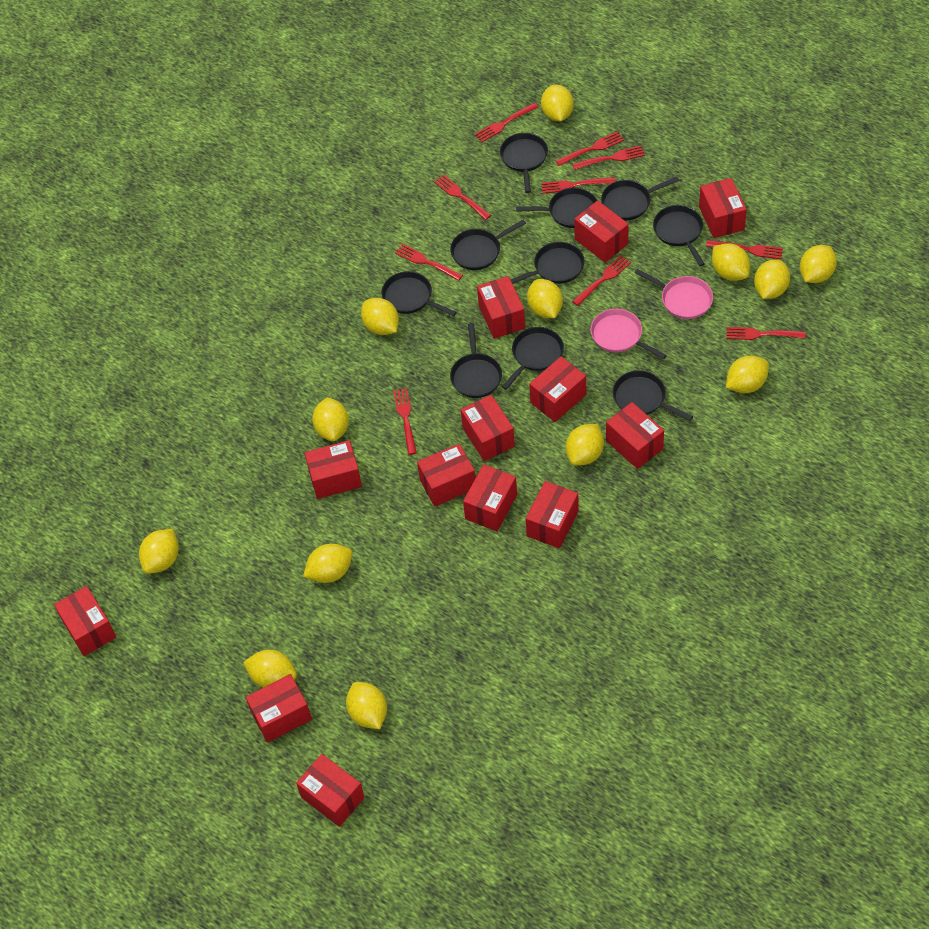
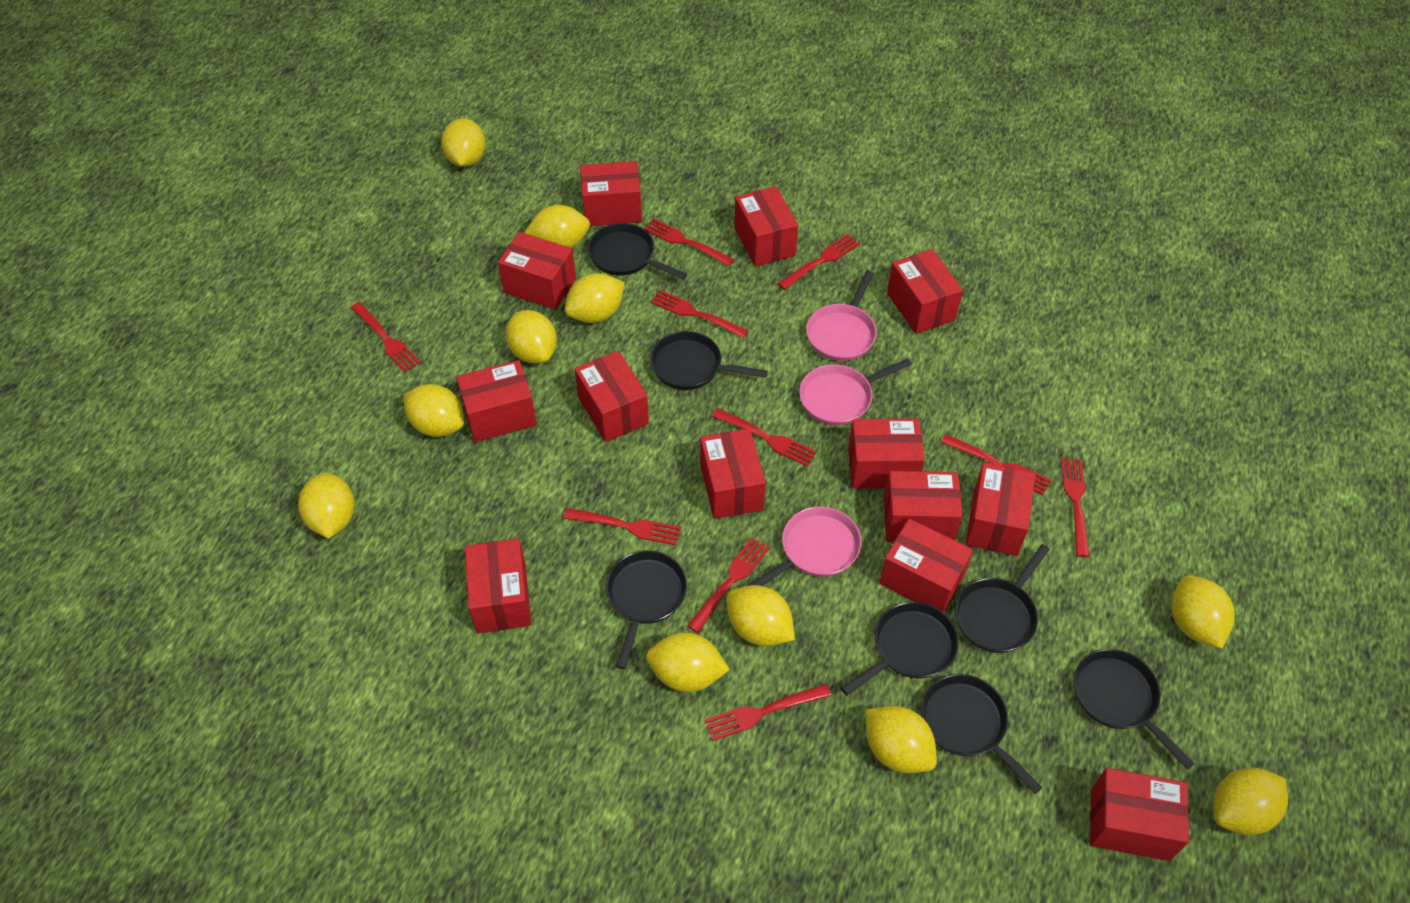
black pan: [382,271,457,317] [450,220,526,270] [450,323,502,398] [500,133,548,193] [502,327,564,390] [511,242,585,284] [516,187,597,228] [601,177,679,220] [613,370,693,421] [653,205,705,266] = 10 -> [588,223,687,280] [606,550,687,669] [650,331,768,390] [841,602,959,696] [921,674,1042,793] [955,544,1050,653] [1074,649,1194,769] = 7
pink pan: [590,309,667,360] [635,269,713,319] = 2 -> [748,506,862,586] [799,359,912,425] [806,271,877,361] = 3
yellow lemon: [139,529,179,574] [243,650,297,688] [303,544,352,583] [312,397,349,441] [346,682,387,729] [361,298,399,335] [527,279,563,318] [541,85,574,121] [566,424,604,466] [712,243,750,281] [726,355,769,393] [754,259,790,299] [800,245,837,283] = 13 -> [298,472,355,538] [404,384,464,437] [441,119,486,167] [506,310,557,364] [525,205,590,248] [565,273,625,323] [646,632,730,692] [727,585,795,646] [865,706,937,773] [1172,575,1235,649] [1213,768,1288,835] = 11

